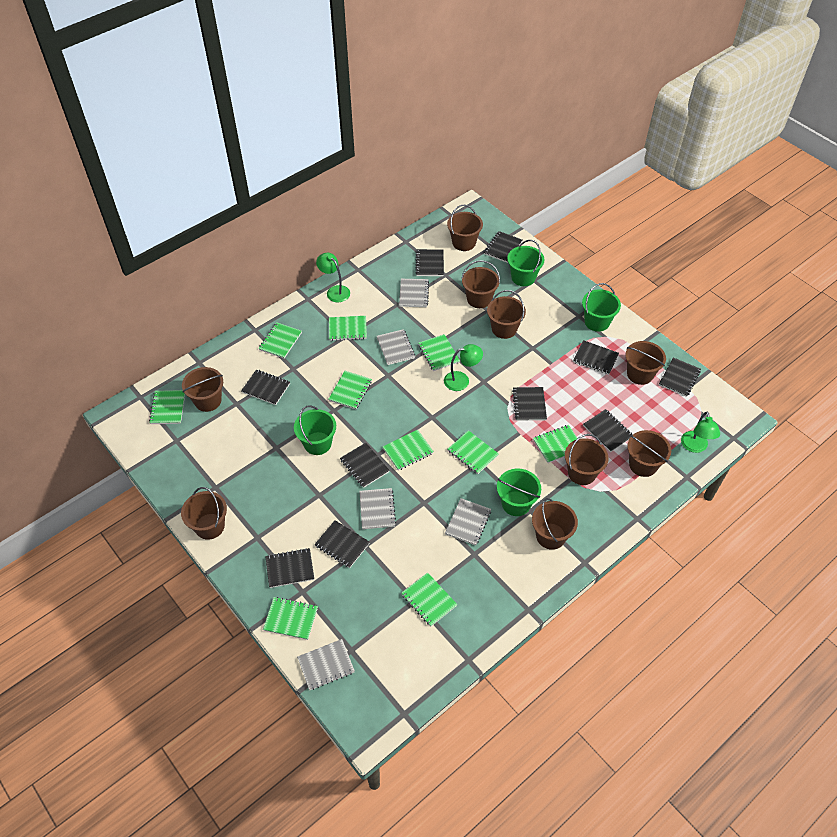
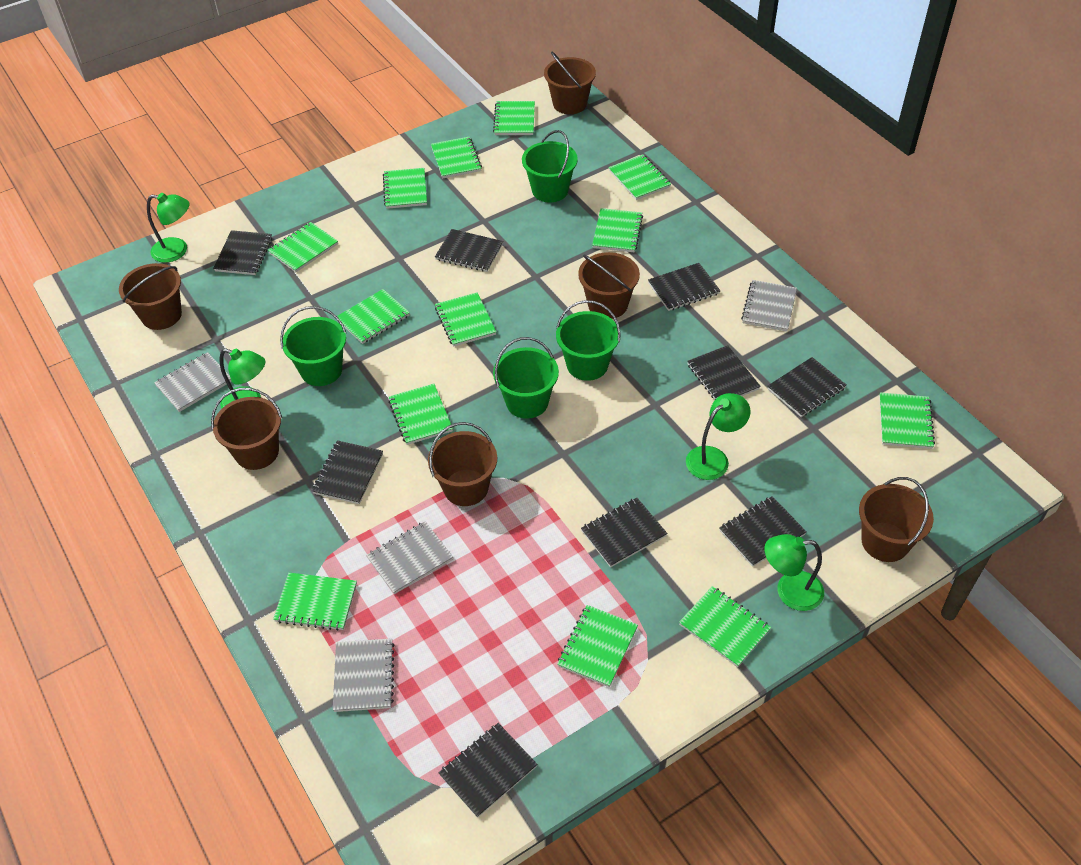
black notebook: [241,370,290,405] [265,548,314,588] [314,520,370,568] [340,443,390,488] [415,249,444,276] [484,231,522,263] [512,387,547,421] [573,340,619,375] [583,409,633,452] [659,358,701,397] = 10 -> [213,230,272,275] [312,440,383,504] [435,229,503,272] [438,723,537,818] [581,498,667,568] [648,263,721,311] [687,345,761,399] [719,496,807,567] [768,357,846,417] = 9
brown bucket: [181,487,227,540] [182,367,223,412] [447,205,483,251] [461,260,500,308] [487,290,526,339] [532,498,578,550] [565,434,609,485] [625,341,666,385] [627,430,671,477] = 9 -> [119,263,182,330] [211,388,282,470] [428,422,497,506] [544,52,596,114] [578,252,640,319] [859,477,934,562] = 6
green lamp: [316,253,350,302] [444,344,483,391] [681,412,720,453] = 3 -> [147,193,190,263] [220,348,265,409] [686,393,750,480] [764,534,824,611] = 4
green notebook: [149,390,185,424] [258,322,302,359] [263,597,318,640] [329,316,367,341] [329,371,372,409] [383,430,434,471] [401,572,457,627] [418,334,460,371] [448,430,499,474] [533,425,578,463] = 10 -> [268,222,338,272] [273,573,357,631] [337,289,410,344] [383,168,427,209] [388,384,453,445] [431,137,482,178] [435,292,496,347] [493,101,535,135] [557,605,638,687] [592,208,643,252] [608,154,671,200] [679,586,771,667] [879,392,935,449] = 13
grey notebook: [297,639,355,690] [359,488,396,529] [376,329,415,365] [399,279,429,307] [445,498,491,546] = 5 -> [154,352,232,412] [333,638,394,712] [366,521,453,594] [741,280,797,332] = 4

